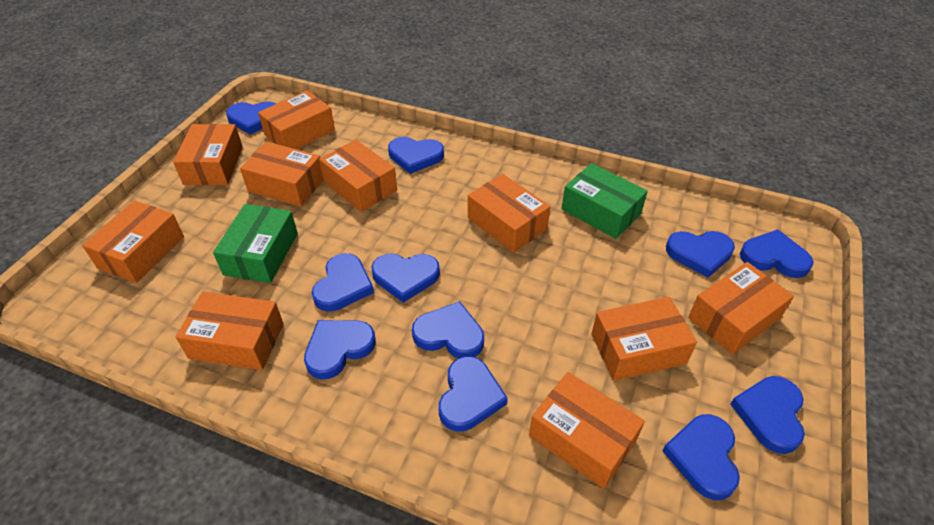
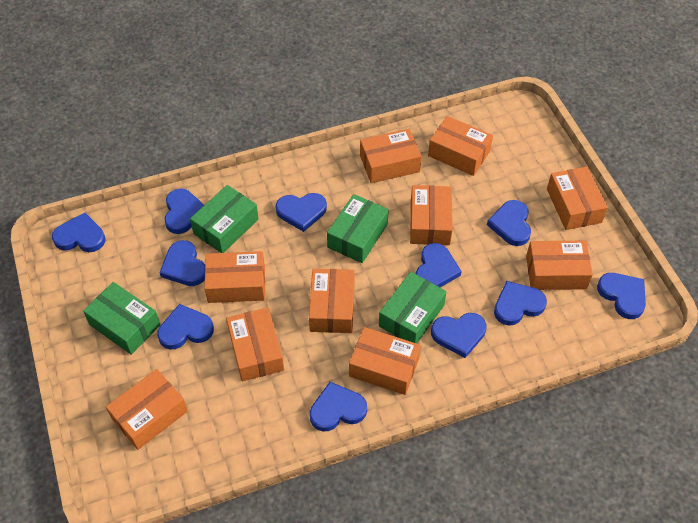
green box: [213,204,298,283] [561,163,648,239] = 2 -> [83,282,160,355] [190,185,259,253] [327,194,389,263] [379,272,447,344] = 4

